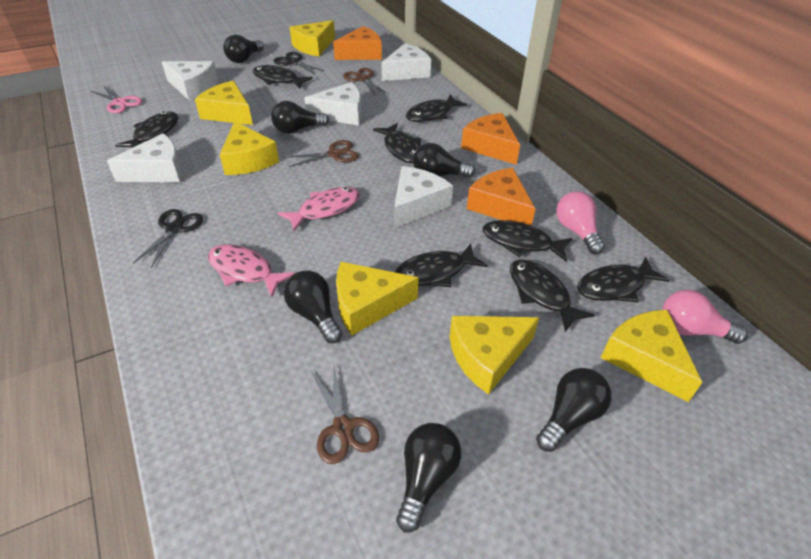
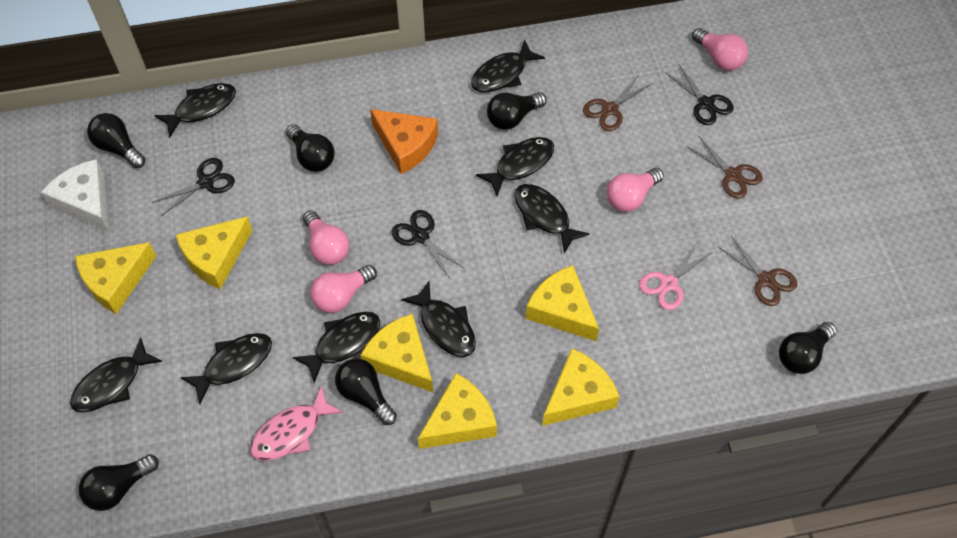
black scissors: [133,209,203,268] [274,52,325,75] = 2 -> [152,158,235,216] [392,210,465,279] [665,65,734,125] = 3
orange cheese: [333,26,382,60] [461,113,520,165] [467,168,535,226] = 3 -> [370,109,438,174] = 1
pink fish: [208,244,295,297] [278,187,360,231] = 2 -> [250,386,343,461] = 1
pink light bulb: [556,191,605,254] [662,290,748,344] = 2 -> [303,210,350,265] [311,265,377,313] [607,168,664,212] [692,28,748,70] = 4
white cheese: [107,133,182,183] [162,61,218,100] [304,82,362,126] [382,43,431,81] [394,166,453,228] = 5 -> [41,159,109,232] = 1

